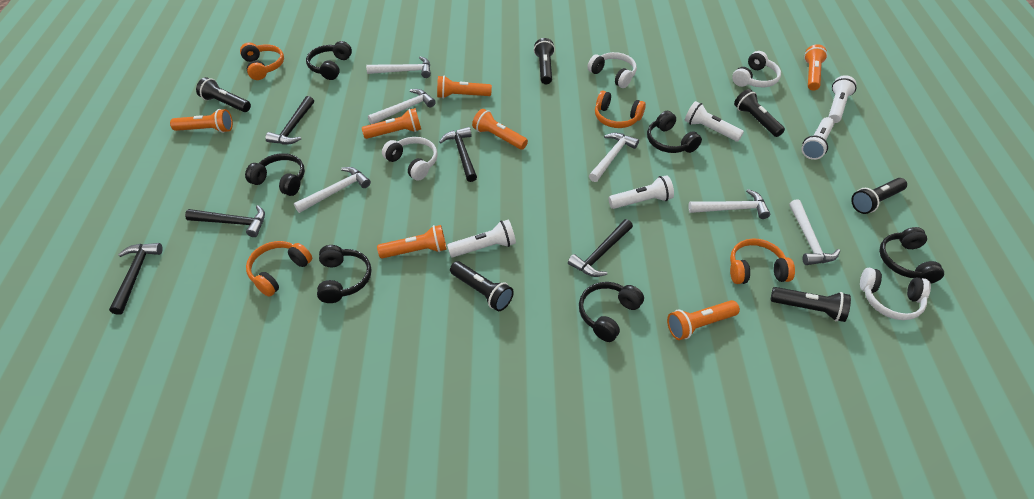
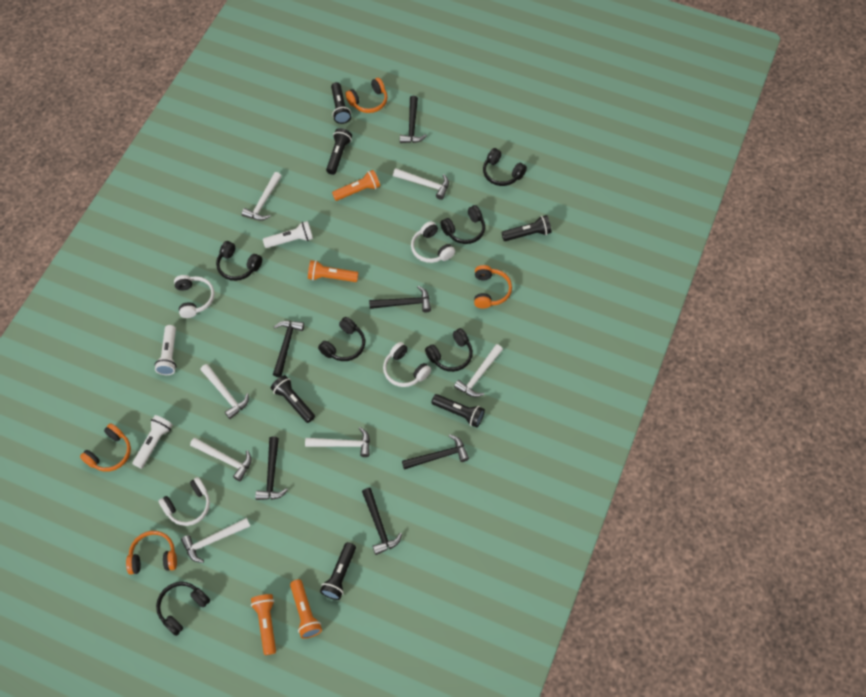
black hammer: [109,243,163,315] [185,205,265,237] [265,96,314,144] [439,127,477,182] [568,219,633,277] = 5 -> [255,437,288,500] [273,321,304,377] [362,488,402,555] [369,286,431,313] [400,96,427,143] [402,434,469,470] = 6
orange flashlight: [170,109,233,133] [362,108,421,139] [377,225,447,258] [437,76,492,99] [472,109,528,150] [667,300,740,340] [804,44,827,91] = 7 -> [251,594,276,655] [290,579,322,639] [308,260,358,282] [332,170,380,201] = 4
white flashlight: [447,220,516,258] [608,175,674,209] [685,101,744,142] [801,117,834,160] [828,75,857,123] = 5 -> [132,415,173,469] [155,325,177,375] [263,221,313,248] = 3
white hammer: [294,167,371,213] [366,56,431,78] [368,89,436,124] [589,133,639,182] [688,189,770,219] [789,200,840,265] = 6 -> [181,518,250,563] [190,438,252,481] [200,364,249,419] [242,172,282,221] [305,427,370,457] [393,168,449,200] [454,344,503,397] = 7

